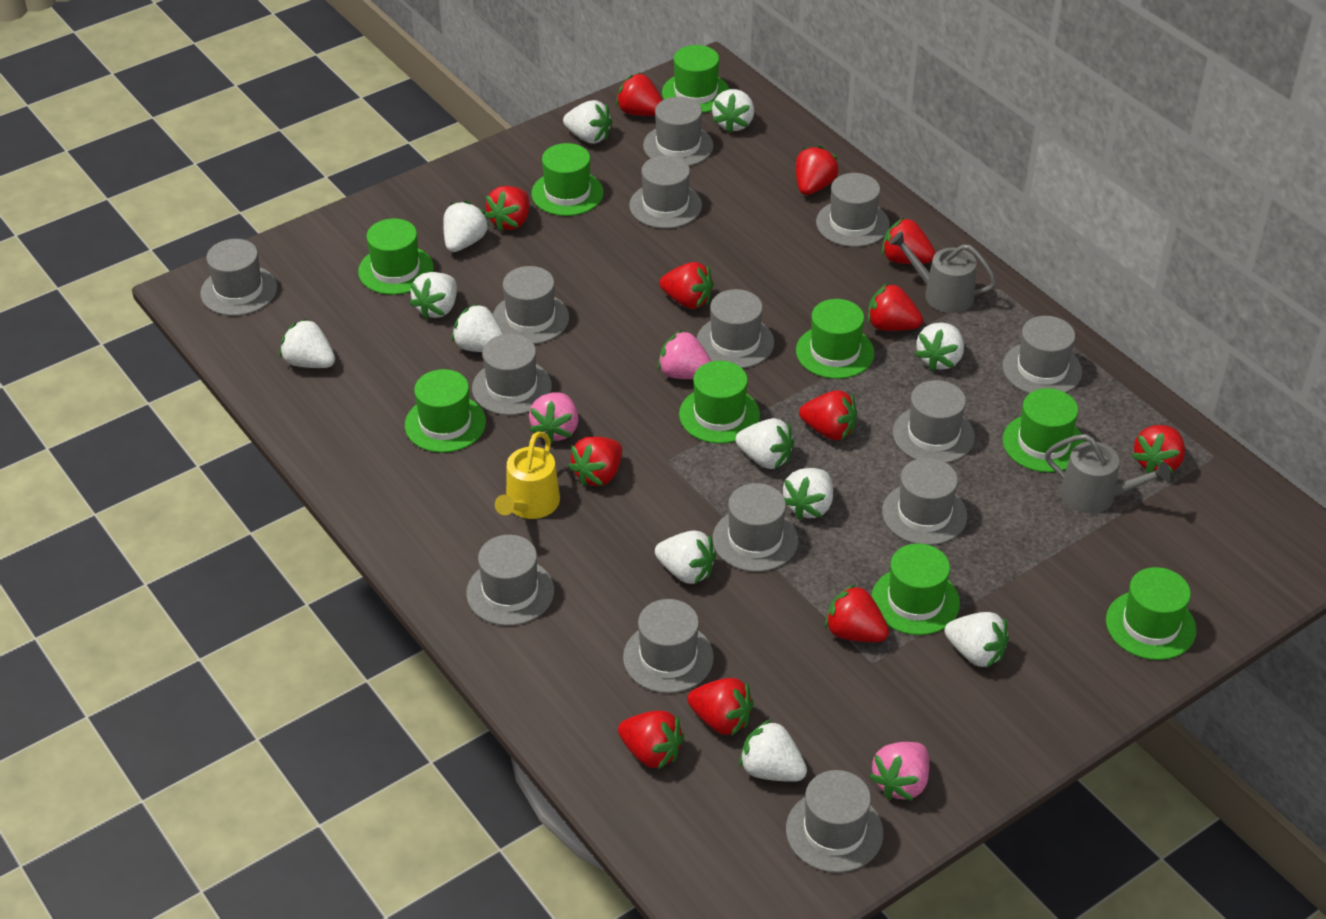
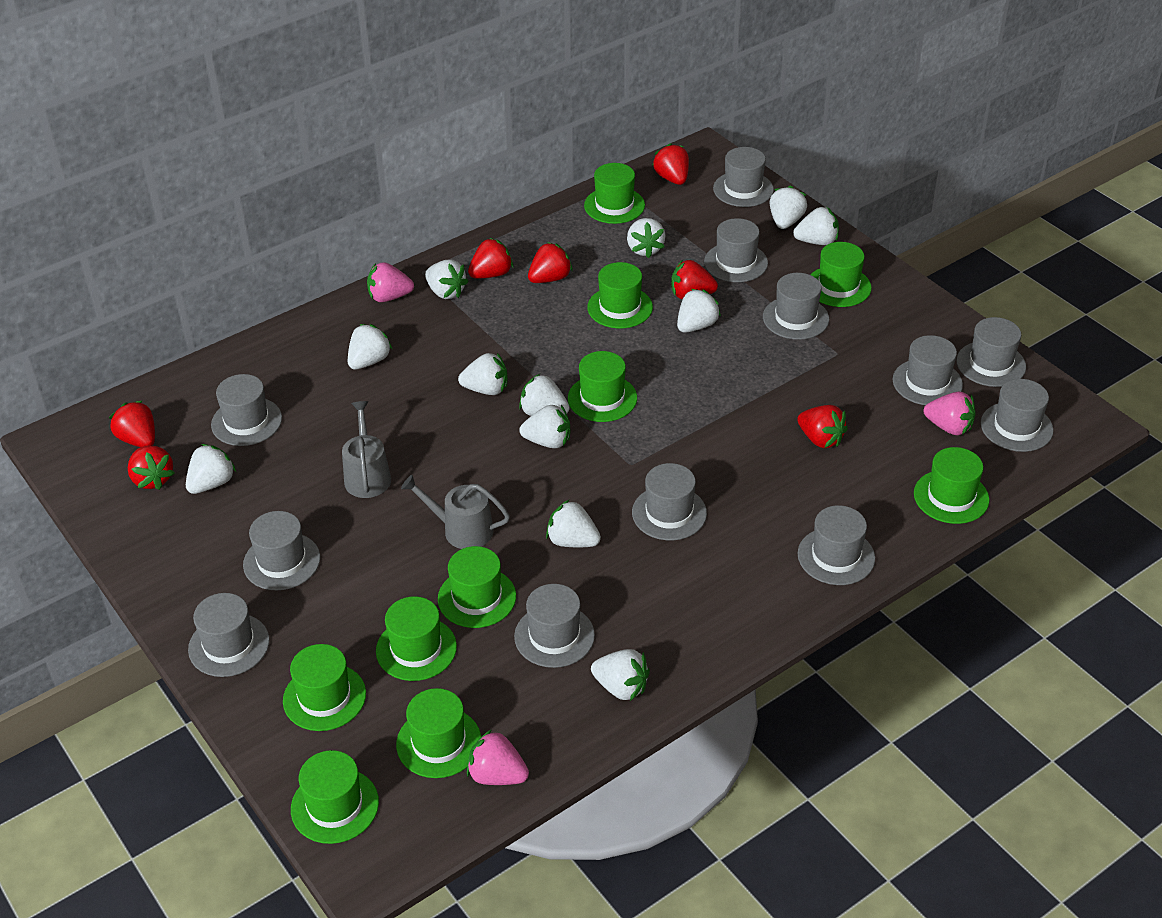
green hat: [358,218,434,295] [405,369,486,453] [532,143,604,216] [662,45,729,113] [679,361,760,444] [796,299,874,379] [871,543,960,635] [1003,388,1085,473] [1106,567,1196,660] = 9 -> [283,644,366,731] [291,750,379,844] [376,596,457,681] [396,688,481,778] [438,546,516,628] [568,351,637,422] [584,163,645,224] [587,262,653,328] [811,242,872,307] [914,447,989,524] = 10
grey hat: [200,239,277,316] [466,535,554,626] [472,334,552,415] [493,266,569,344] [623,599,714,693] [629,155,702,229] [643,97,714,166] [697,289,774,369] [713,483,798,572] [786,770,883,873] [816,173,890,247] [882,458,967,545] [893,380,975,463] [1002,316,1082,393] = 14 -> [188,593,269,677] [211,374,282,446] [243,511,320,590] [514,584,595,668] [632,463,707,540] [704,218,768,282] [713,147,774,207] [763,273,829,340] [798,505,875,585] [893,335,963,405] [956,317,1026,387] [981,379,1054,452] = 12
red strawberry: [485,186,530,232] [568,437,622,486] [616,73,662,116] [618,711,684,769] [660,262,714,309] [687,678,754,736] [796,146,839,195] [799,390,857,440] [825,584,889,642] [868,283,923,331] [882,217,936,264] [1132,425,1185,473] = 12 -> [109,400,155,447] [128,446,175,490] [468,238,513,279] [528,242,573,283] [652,143,689,185] [671,260,718,299] [797,405,848,448] = 7
yellow watering can: [495,432,560,519] = 1 -> none = 0

